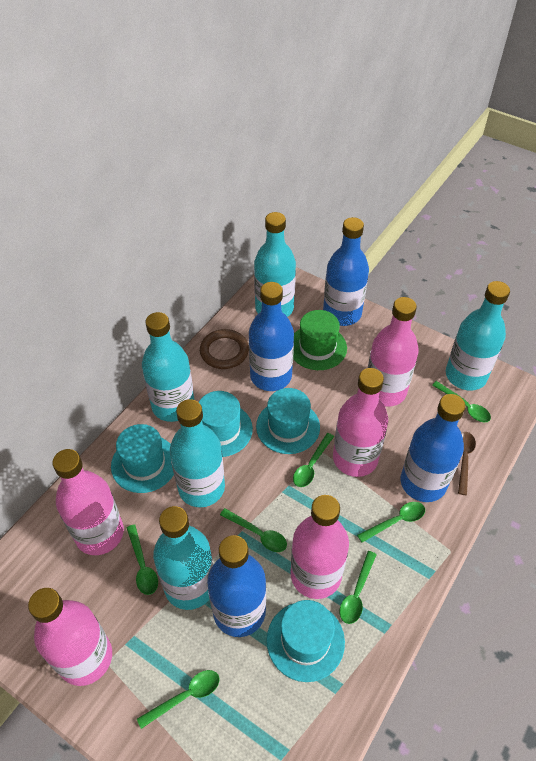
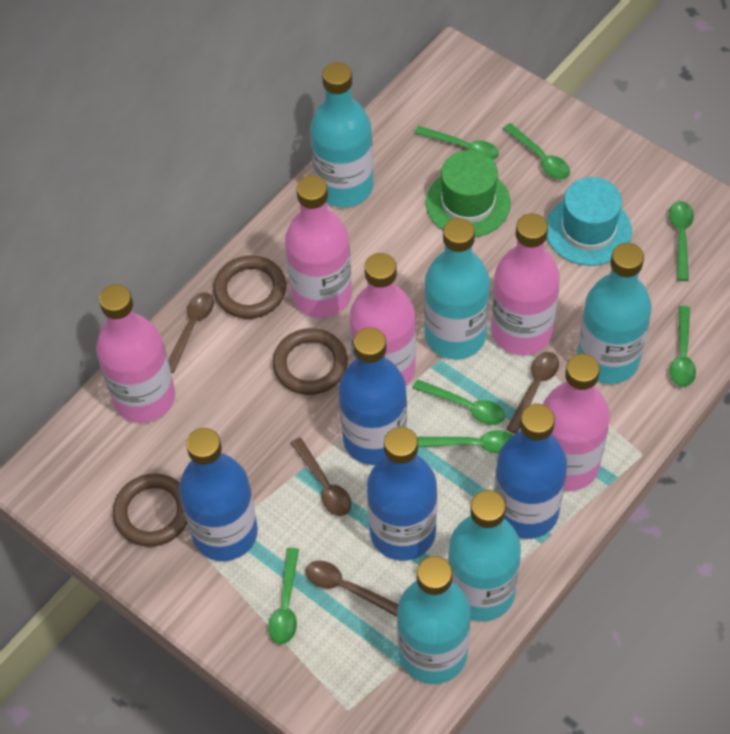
brown ring: [200,329,249,369] = 1 -> [113,473,187,547] [213,255,286,319] [273,328,348,395] = 3
brown spoon: [458,432,476,495] = 1 -> [168,292,214,373] [291,437,352,516] [305,560,398,617] [506,352,559,434] = 4
turquoise hat: [111,424,174,493] [199,391,253,457] [256,388,320,454] [267,600,345,682] = 4 -> [547,177,632,266] = 1

